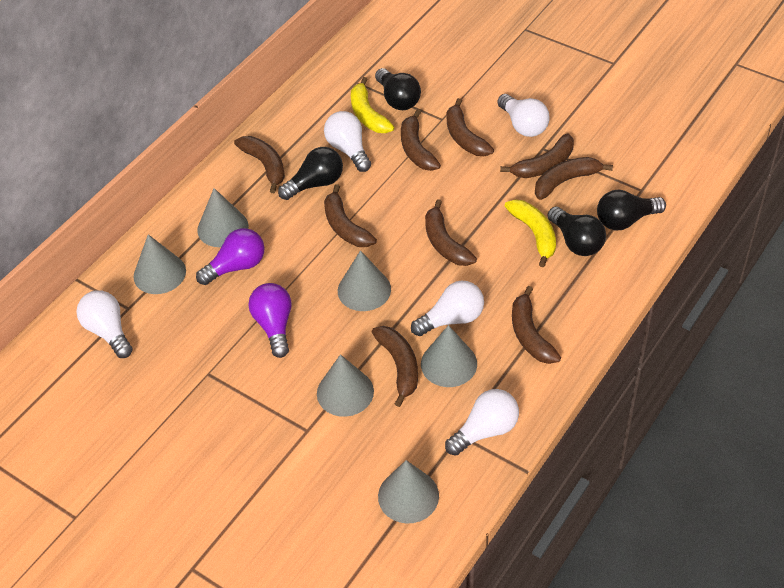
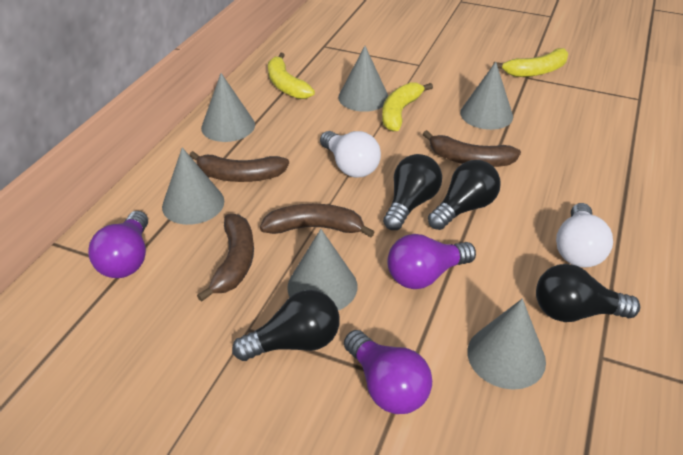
brown banana: [234,136,285,193] [324,184,377,247] [372,326,418,407] [401,109,441,171] [425,199,477,266] [447,98,494,156] [500,134,574,178] [512,286,561,364] [535,157,613,200] = 9 -> [189,151,289,182] [197,214,254,302] [260,204,375,238] [423,130,521,167] = 4
purple light bulb: [196,228,265,285] [249,283,291,358] = 2 -> [88,211,148,278] [344,330,432,414] [387,234,476,289] = 3
white light bulb: [76,290,133,358] [324,111,371,172] [411,281,484,336] [445,389,519,456] [497,94,549,137] = 5 -> [320,131,381,177] [556,203,613,267] = 2
yellow banana: [351,77,394,133] [505,199,556,267] = 2 -> [268,53,315,99] [382,82,433,132] [493,48,568,77] = 3

